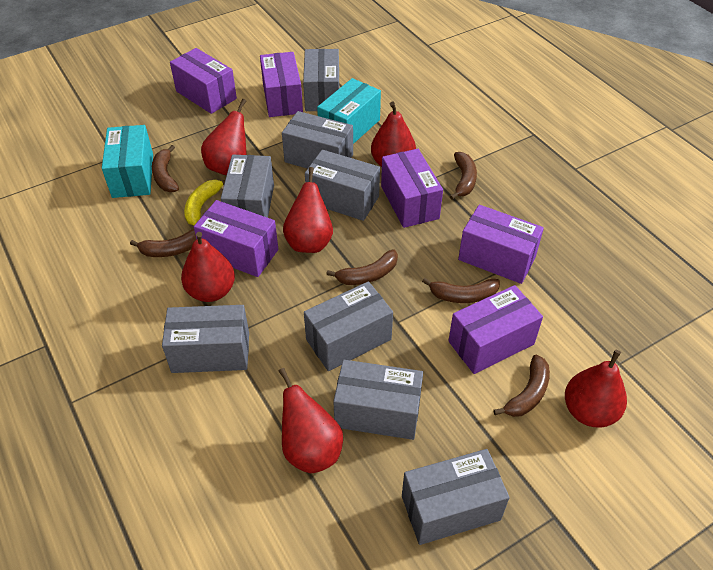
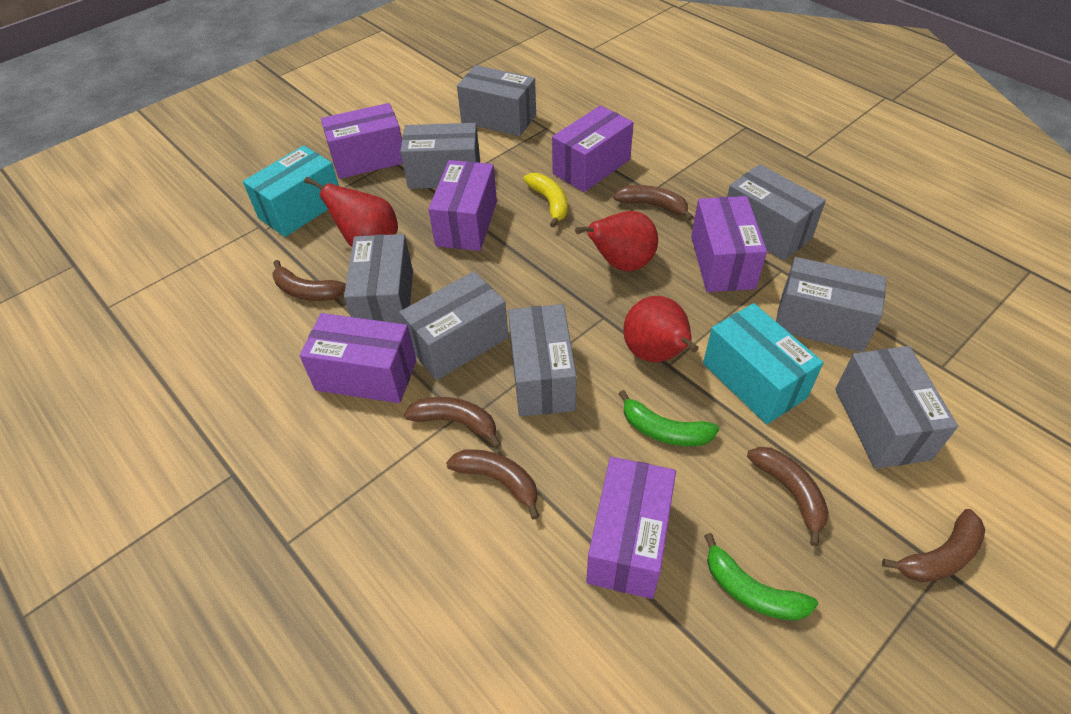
green banana: none = 0 -> [618,390,719,446] [704,533,818,621] = 2
red pear: [181,232,235,302] [201,99,247,175] [278,368,343,473] [283,167,333,253] [371,101,416,167] [565,350,627,428] = 6 -> [304,177,398,247] [575,211,658,271] [623,296,699,362] = 3

